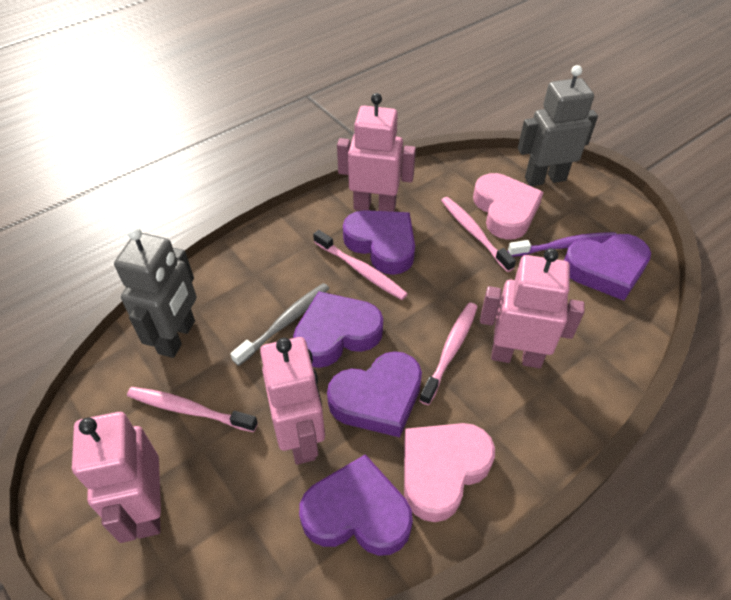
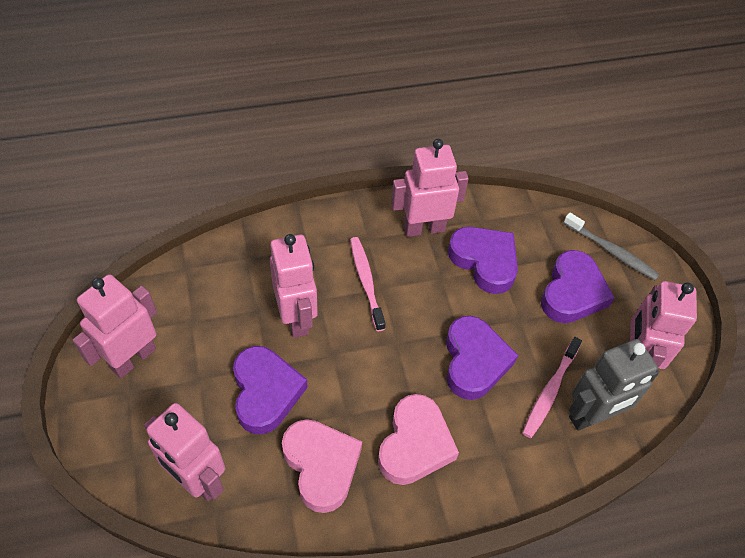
grey robot: [114,227,196,358] [518,65,598,186] = 2 -> [569,339,659,431] = 1
pink robot: [72,412,161,543] [260,337,325,465] [337,93,416,212] [480,248,585,368] = 4 -> [73,274,157,378] [144,403,225,501] [270,234,318,338] [391,139,469,237] [628,281,697,369] = 5
pink toothbrush: [127,387,258,432] [313,230,408,300] [419,302,477,405] [441,197,516,272] = 4 -> [350,237,386,331] [523,337,582,438] = 2
purple heart: [293,291,383,368] [299,454,413,556] [327,351,422,437] [343,210,415,275] [564,234,651,301] = 5 -> [233,346,308,434] [446,316,518,400] [448,227,518,294] [541,250,615,323] = 4
purple toothbrush: [508,232,617,257] = 1 -> none = 0

